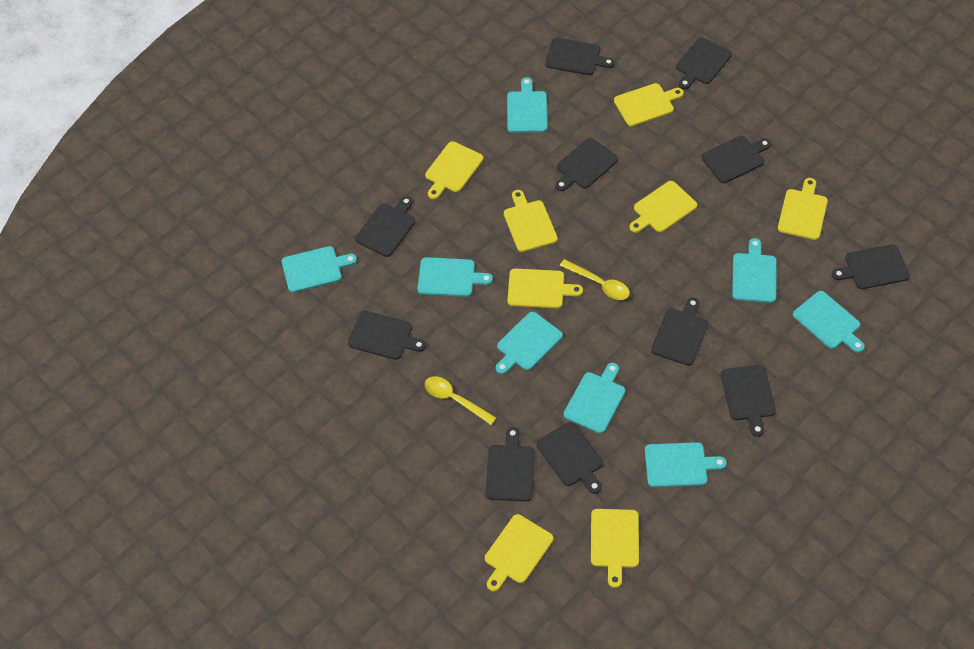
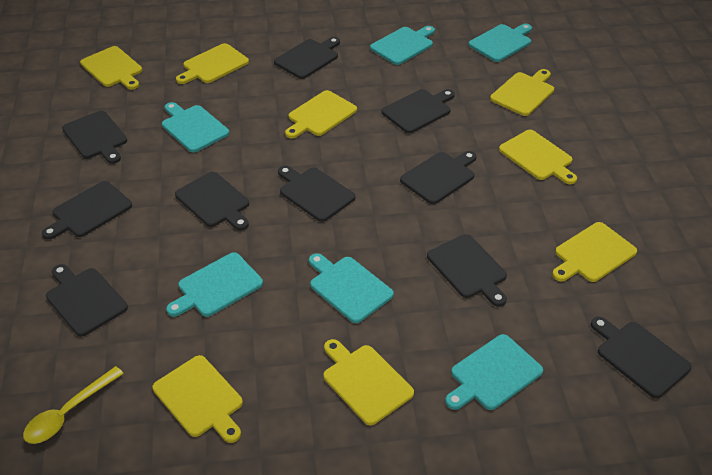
black cutting board: [348,311,426,360] [355,196,415,257] [485,427,535,502] [536,422,603,494] [545,38,615,75] [555,138,618,191] [651,298,708,366] [676,37,732,89] [701,136,771,183] [721,365,776,437] [832,244,910,289] = 11 -> [42,181,132,240] [46,264,128,337] [62,111,127,164] [175,172,249,230] [274,37,340,79] [278,166,356,222] [381,89,455,133] [400,151,477,204] [427,234,507,307] [591,316,692,398] = 10
turquoise cutting board: [282,246,357,293] [418,257,493,297] [496,312,563,374] [507,77,548,133] [564,363,625,434] [645,442,727,487] [732,238,776,303] [793,291,865,353] = 8 -> [162,102,229,153] [166,252,263,317] [309,253,394,323] [370,26,435,65] [445,334,543,410] [468,24,532,62] = 6
yellow spoon: [425,376,496,425] [560,259,630,300] = 2 -> [23,366,124,444] = 1

